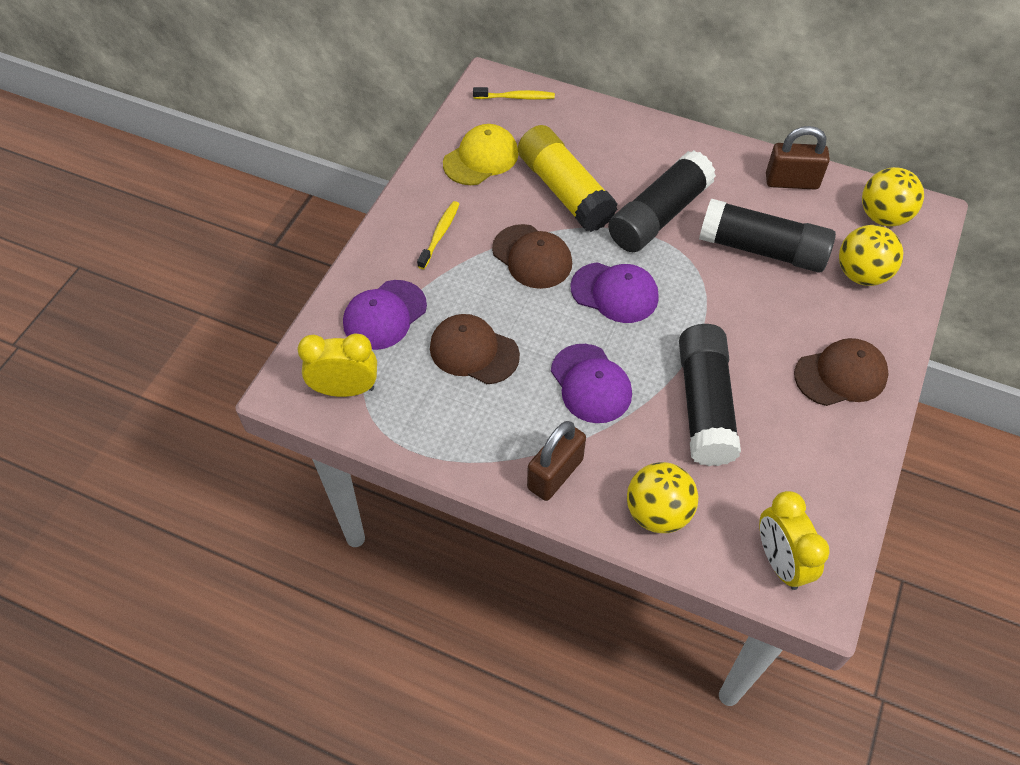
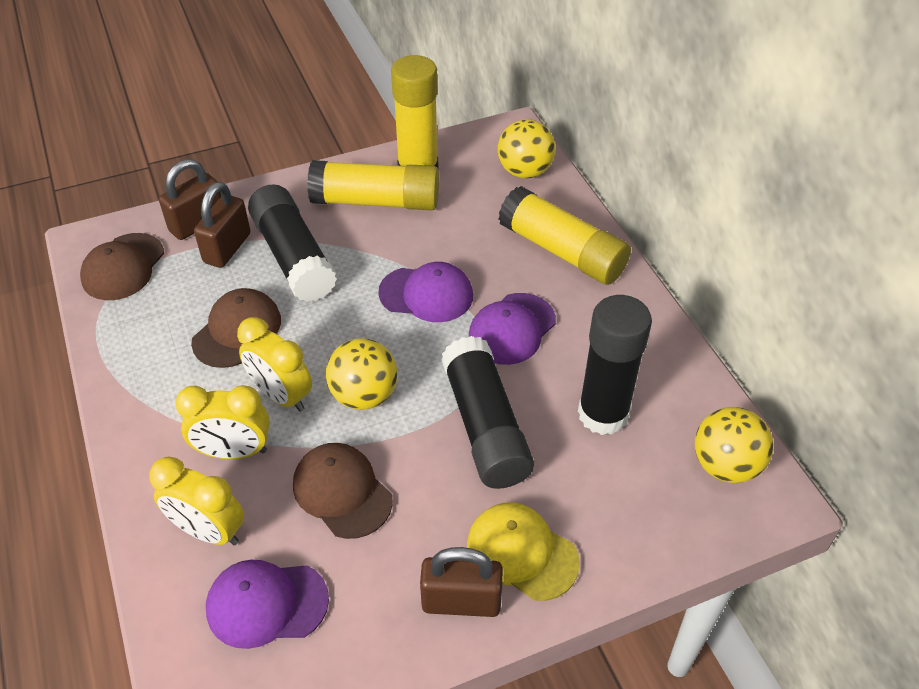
brown padlock: [527,421,586,501] [766,126,830,190] = 2 -> [159,159,221,240] [194,182,251,268] [420,547,503,617] = 3
yellow clock: [297,333,377,397] [759,491,830,590] = 2 -> [149,457,244,545] [175,385,270,459] [237,317,312,412] = 3
yellow glue stick: [518,125,618,232] = 1 -> [307,160,439,210] [391,55,438,168] [499,186,631,285] = 3
yellow toothbrush: [417,201,459,269] [473,87,555,100] = 2 -> none = 0

